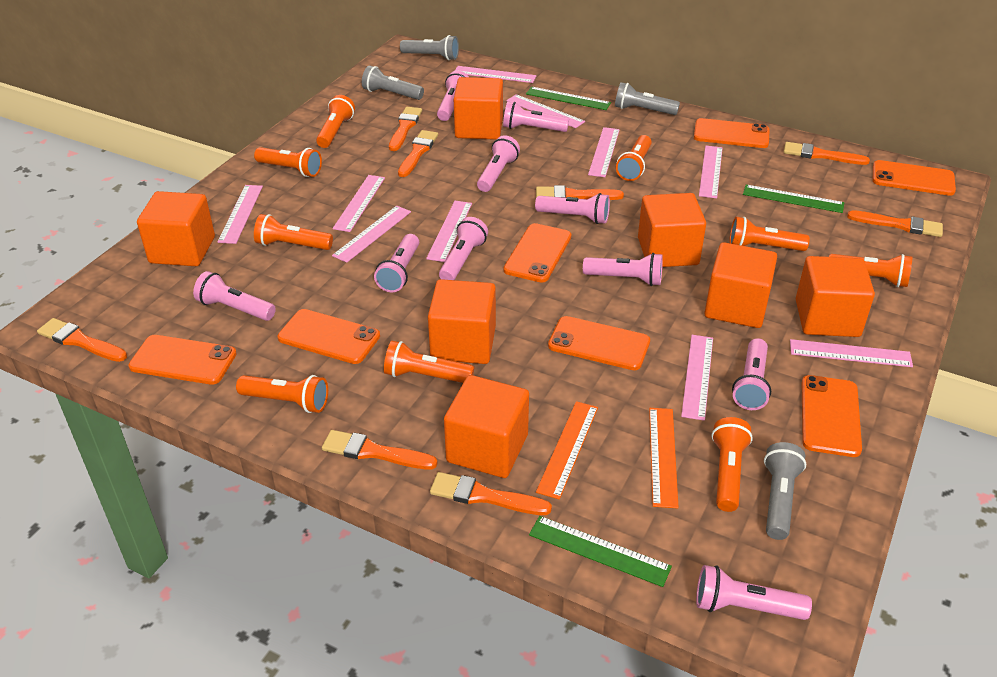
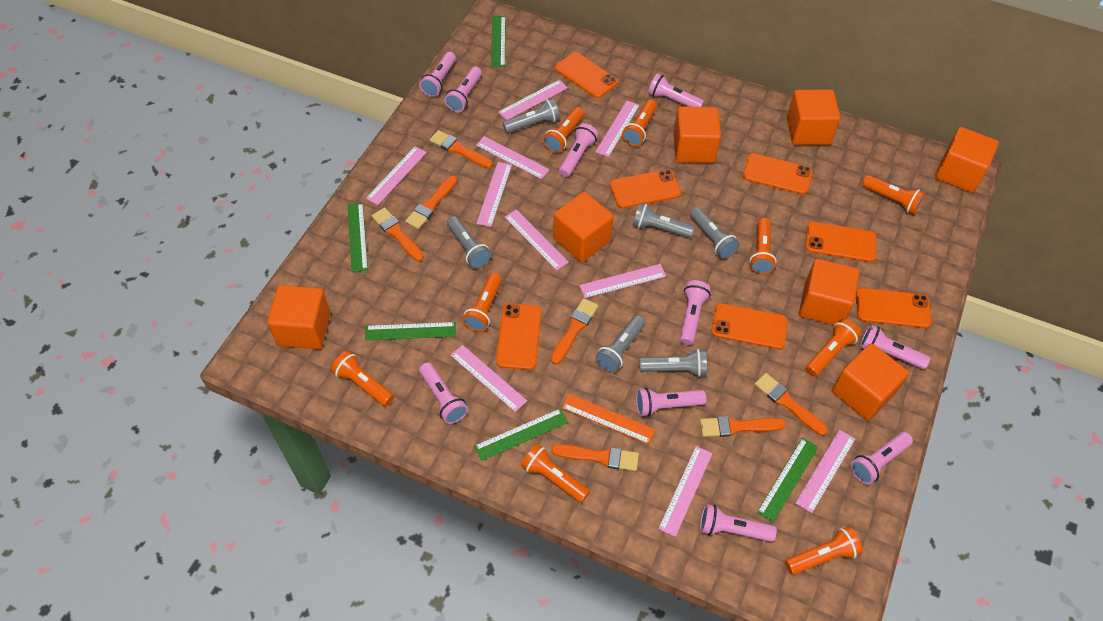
green ruler: [526,87,611,110] [529,516,672,587] [743,185,844,213] = 3 -> [348,203,368,272] [365,322,456,340] [474,408,568,461] [491,16,506,67] [757,438,818,522] = 5
grey flashlight: [362,65,424,100] [400,35,459,60] [615,82,680,115] [764,442,806,540] = 4 -> [447,216,492,268] [503,98,560,133] [596,315,645,372] [632,203,695,238] [639,349,707,377] [690,207,740,259] = 6
orange brush: [37,318,127,362] [322,430,438,470] [389,107,422,151] [398,130,438,177] [430,472,552,515] [536,185,624,200] [784,142,870,165] [847,210,943,237] = 8 -> [372,207,424,261] [405,176,457,229] [430,130,493,168] [551,298,598,364] [551,444,639,471] [700,416,786,437] [754,373,828,436] = 7
orange ruler: [536,401,598,500] [649,408,679,508] = 2 -> [562,394,656,444] = 1

